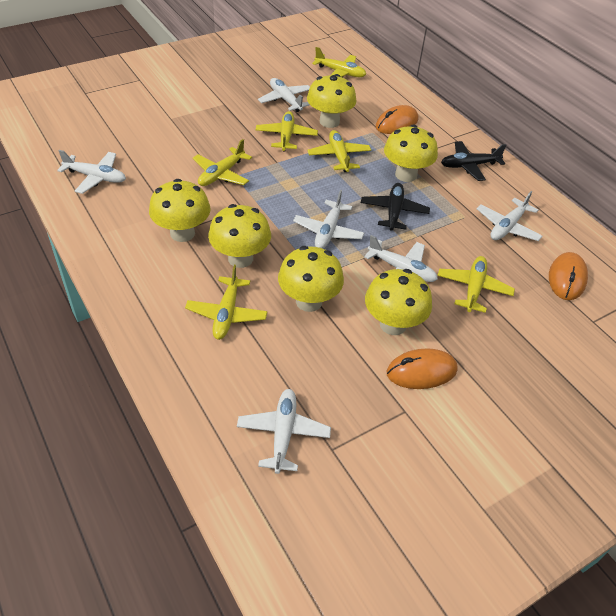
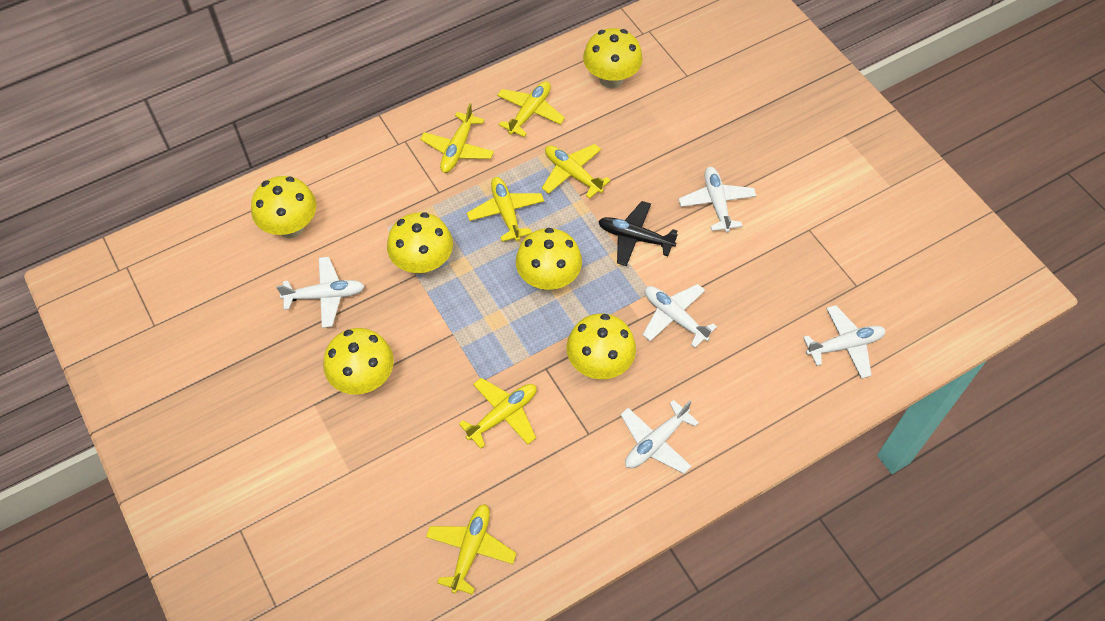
black plane: [361,183,430,231] [441,141,506,181] = 2 -> [598,201,678,266] = 1
orange mouse: [375,105,418,134] [387,348,458,389] [549,252,588,300] = 3 -> none = 0
white plane: [57,150,126,194] [237,389,331,474] [258,78,310,112] [293,190,364,249] [364,235,438,282] [477,191,543,241] = 6 -> [276,257,365,328] [621,400,699,474] [643,284,717,348] [679,167,756,233] [803,305,886,379] = 5

